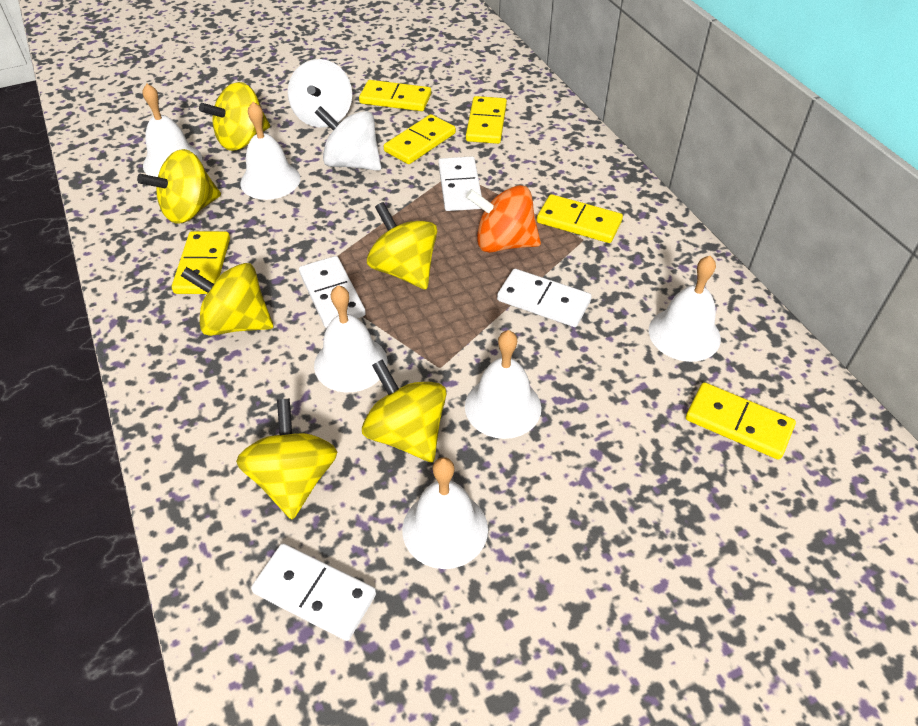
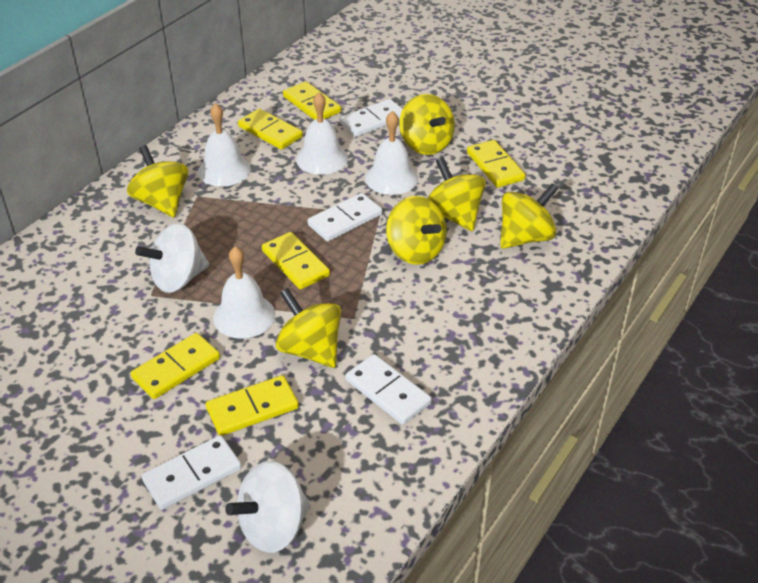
orange spinning top: [466,185,541,253] = 1 -> none = 0
white bell: [143,83,202,177] [240,102,300,200] [314,285,387,392] [402,457,488,569] [465,330,541,439] [649,256,721,362] = 6 -> [198,103,251,187] [213,246,275,339] [296,92,348,175] [365,111,418,195] = 4

